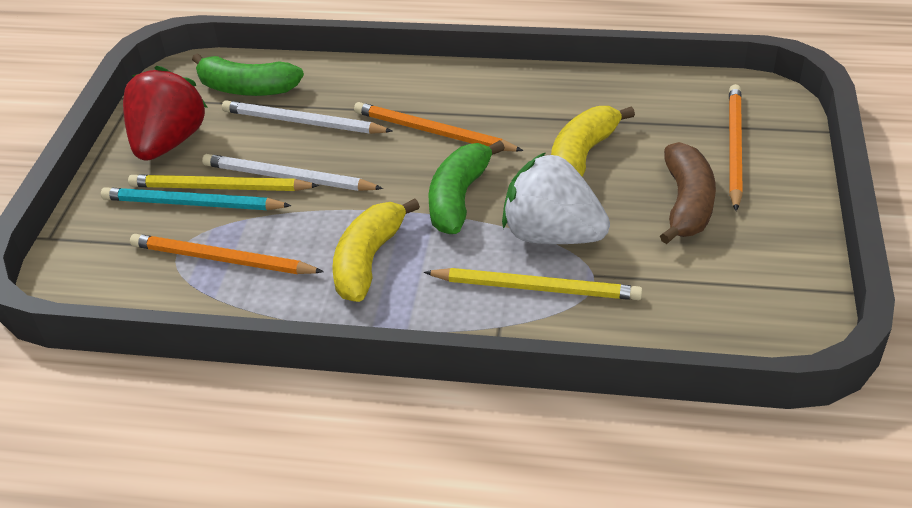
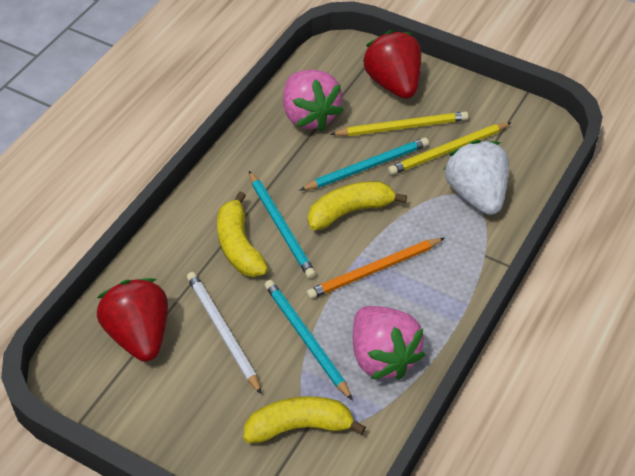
brown banana: [660,142,716,244] = 1 -> none = 0
green banana: [192,53,304,96] [428,140,505,234] = 2 -> none = 0
orange pencil: [130,234,324,274] [354,102,524,152] [729,84,743,211] = 3 -> [307,238,445,299] = 1
pink strawberry: none = 0 -> [283,70,344,131] [353,306,425,380] = 2
red strawberry: [123,66,208,161] = 1 -> [97,278,168,362] [363,30,421,99] = 2
turquoise pencil: [101,187,292,210] = 1 -> [249,171,316,279] [264,280,353,401] [300,138,429,190] = 3
white pencil: [202,154,383,191] [222,100,392,134] = 2 -> [187,272,262,395] = 1
yellow banana: [332,198,420,302] [551,106,635,177] = 2 -> [217,192,268,277] [243,396,366,443] [308,181,407,230] = 3

